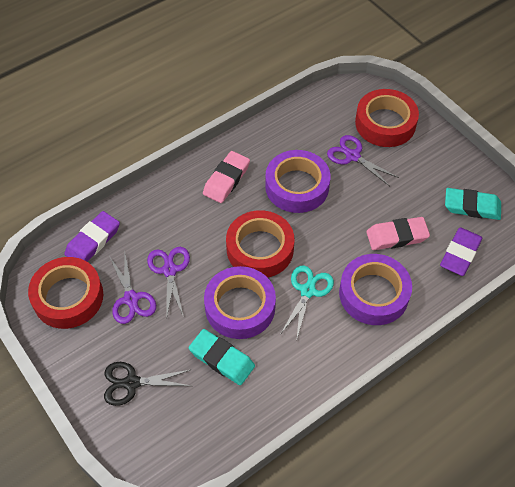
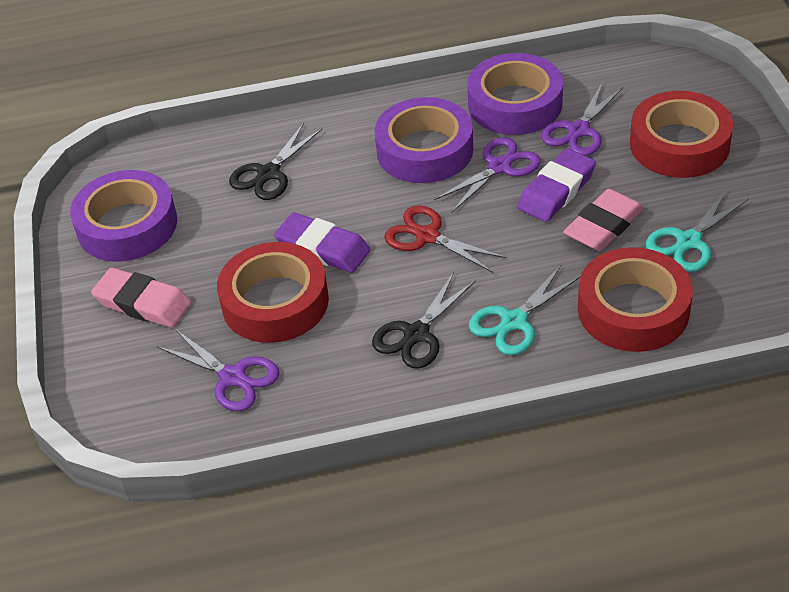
black scissors: [104,362,192,406] = 1 -> [229,124,322,200] [372,272,476,369] = 2
red scissors: none = 0 -> [384,205,507,273] = 1
turquoise eraser: [189,329,255,385] [445,188,501,220] = 2 -> none = 0
turquoise scissors: [280,265,334,338] = 1 -> [469,265,581,355] [646,190,749,272] = 2

